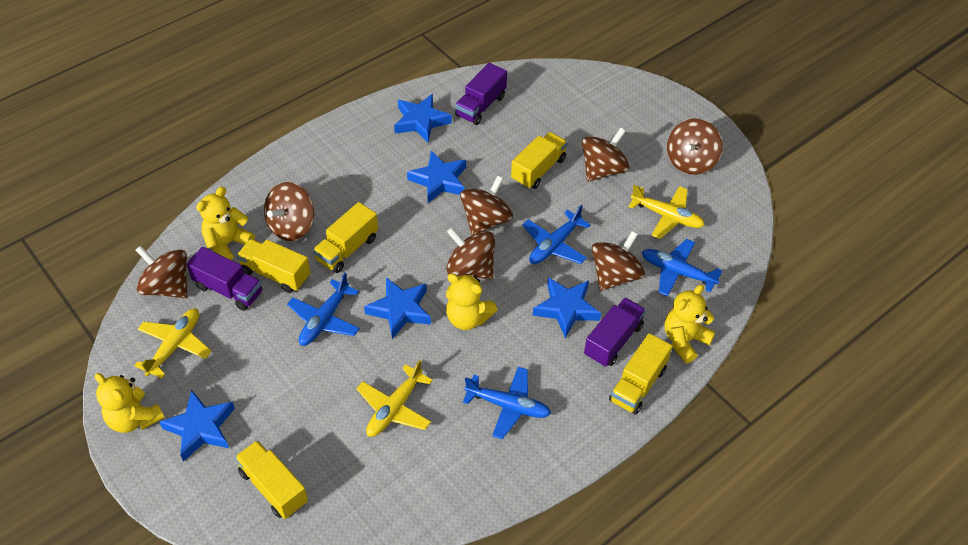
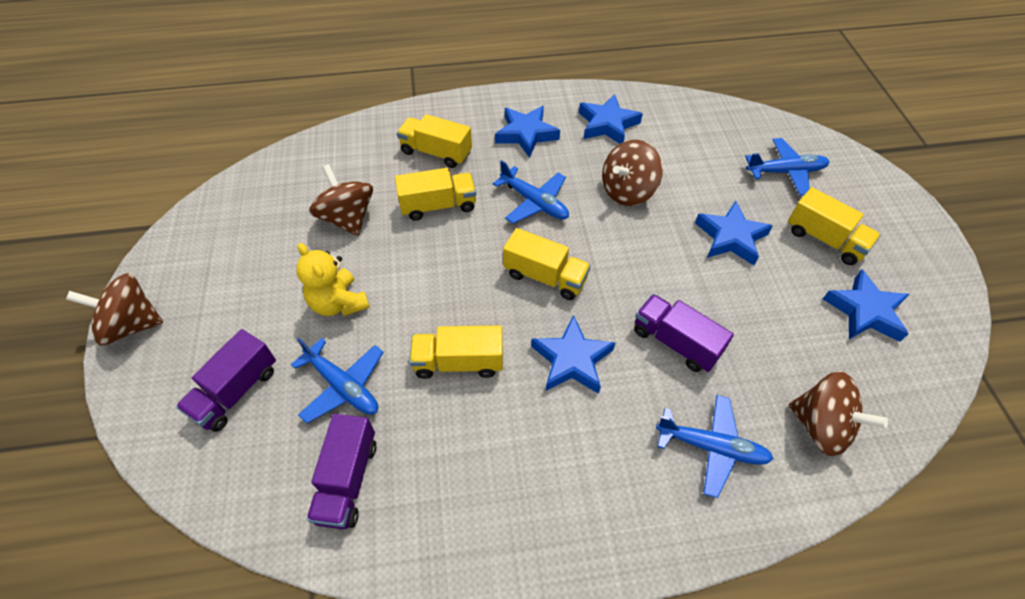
brown spinning top: [135,245,188,298] [264,182,314,241] [446,227,495,279] [460,176,513,235] [582,127,630,181] [591,231,645,291] [667,119,723,175] = 7 -> [66,273,163,346] [309,164,373,236] [602,140,663,206] [789,371,888,456] = 4
yellow plane: [134,309,211,378] [356,360,433,437] [628,185,705,239] = 3 -> none = 0
yellow teddy bear: [95,373,165,433] [196,187,255,260] [446,274,497,330] [665,284,716,363] = 4 -> [296,243,370,316] = 1

